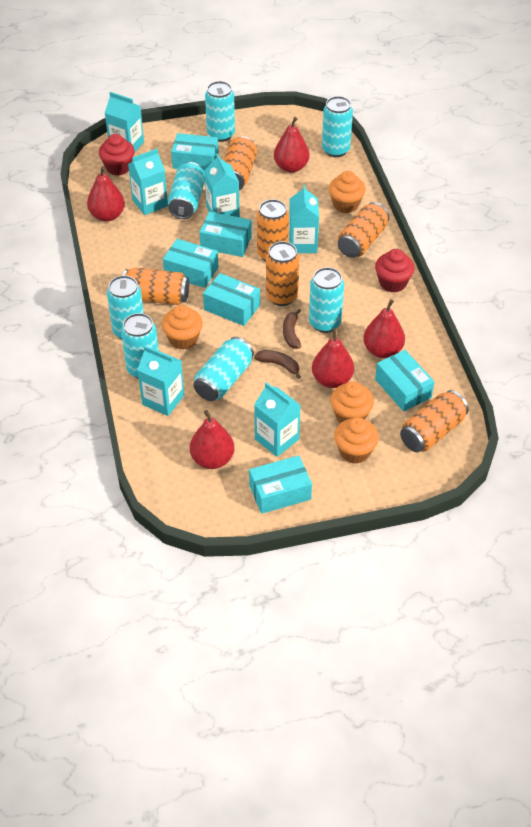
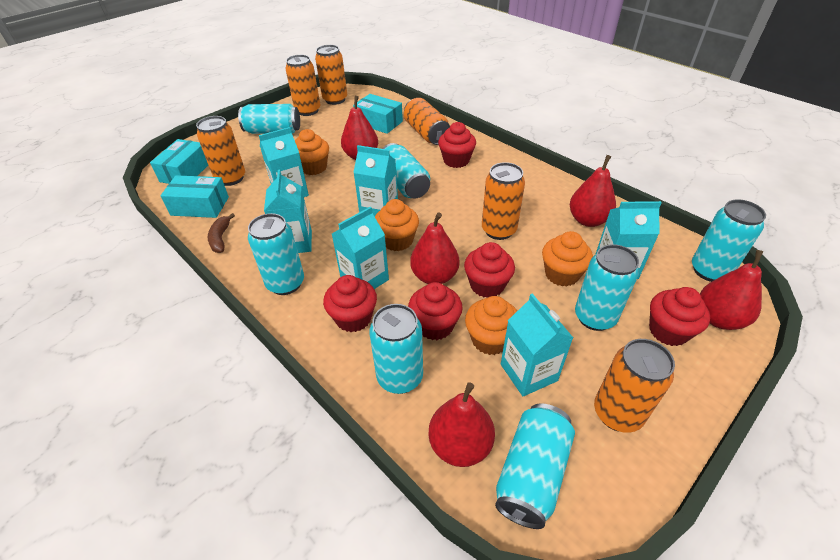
brown banana: [254,350,301,379] [283,309,301,349] = 2 -> [208,213,235,253] = 1
red cupcake: [99,134,134,176] [375,249,415,293] = 2 -> [323,275,377,332] [408,282,463,340] [438,122,476,168] [464,242,515,298] [649,287,710,346] = 5
turquoise box: [163,239,218,288] [171,133,219,172] [200,212,252,257] [203,273,260,326] [249,455,312,514] [375,350,435,412] = 6 -> [150,139,208,184] [160,175,229,218] [353,94,403,134] = 3

